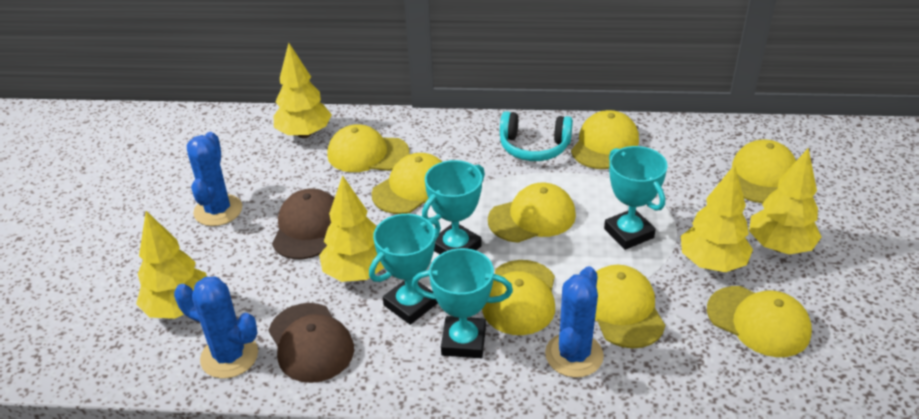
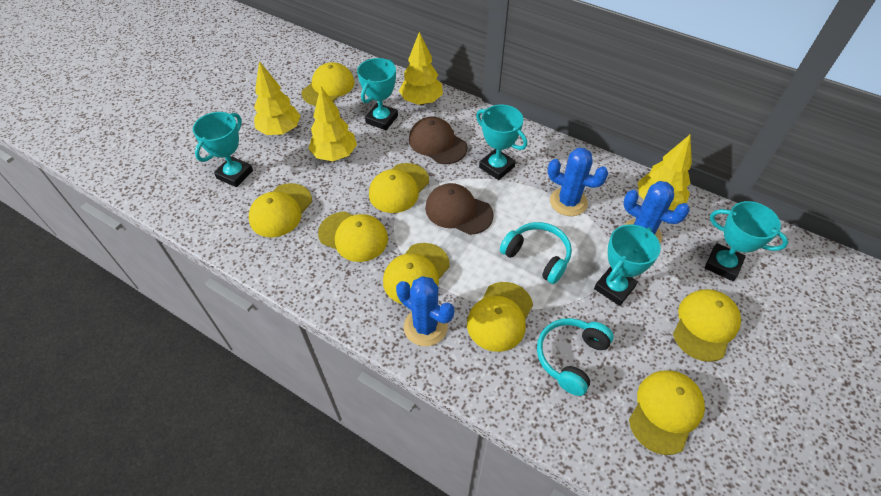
turquoise headphones: [500,111,573,161] = 1 -> [500,222,572,284] [537,318,614,396] = 2
turquoise trophy: [369,214,441,325] [412,248,513,358] [422,160,485,254] [604,146,668,250] = 4 -> [193,112,253,187] [357,58,398,130] [476,104,527,180] [594,224,661,306] [704,201,788,281] = 5
yellow tree: [136,211,207,319] [274,43,332,138] [319,176,384,282] [681,164,753,272] [749,148,821,254] = 5 -> [254,61,301,135] [309,87,357,161] [399,31,443,105] [638,135,692,211] = 4

